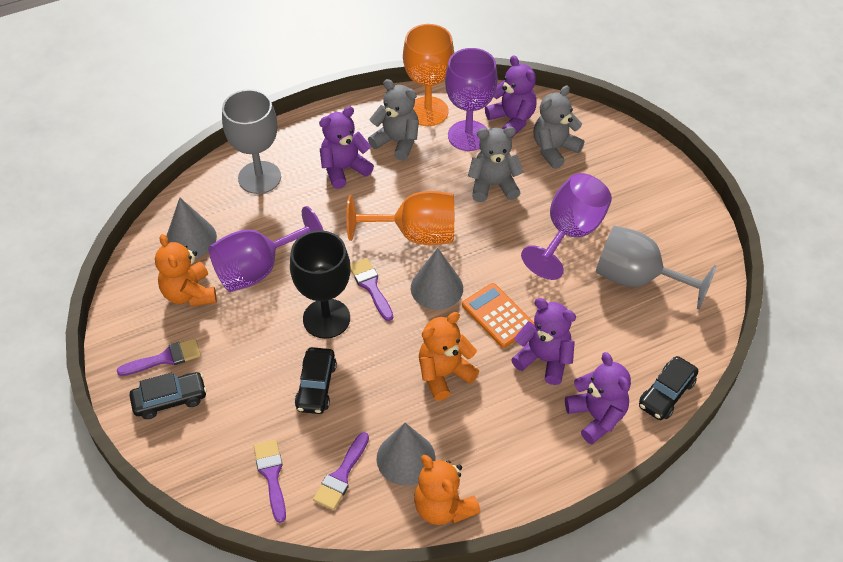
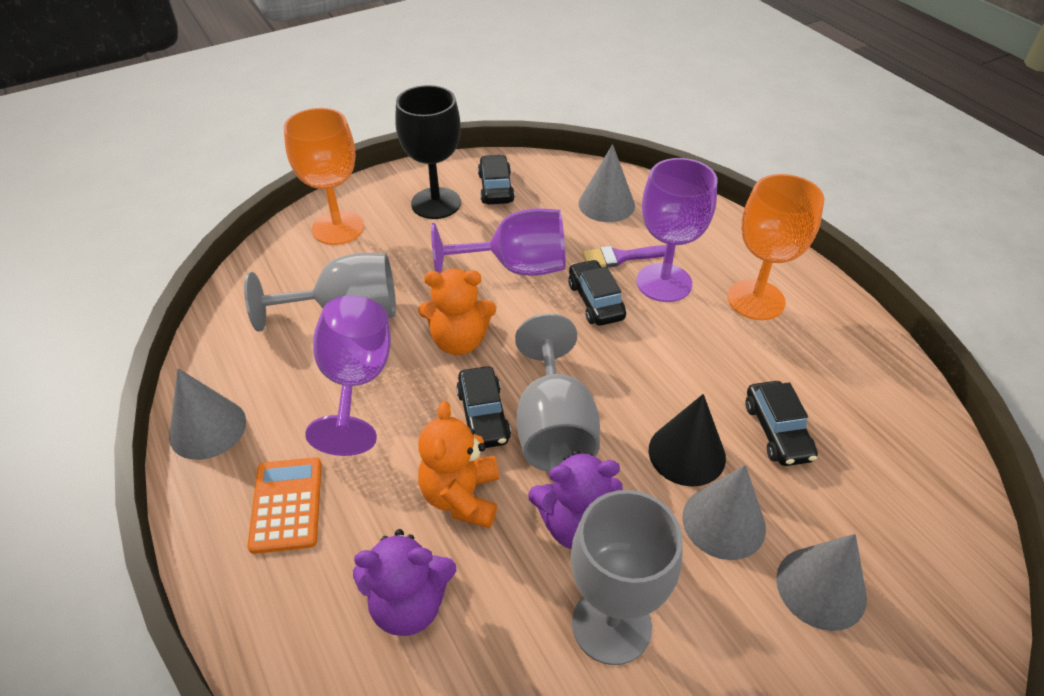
black car: [129,372,207,419] [295,347,337,414] [639,356,698,420] = 3 -> [456,366,511,448] [478,154,515,204] [568,259,626,326] [746,381,818,466] = 4
black cone: none = 0 -> [649,394,726,487] = 1
grey cone: [166,198,217,258] [377,423,436,485] [411,248,463,310] = 3 -> [169,368,246,460] [578,144,635,222] [683,465,766,560] [776,534,867,631] = 4
grey goblet: [222,89,281,194] [596,226,717,310] = 2 -> [244,253,396,332] [515,313,600,472] [571,490,682,665] = 3
grey teddy bear: [368,79,419,161] [468,126,524,202] [534,86,584,169] = 3 -> none = 0
orange teddy bear: [155,234,217,307] [414,455,481,525] [419,312,479,401] = 3 -> [418,401,499,528] [419,269,496,355] = 2
purple brush: [117,338,201,376] [254,440,286,523] [313,432,369,510] [350,258,393,321] = 4 -> [582,245,666,267] = 1
purple teddy bear: [319,106,374,189] [485,55,537,138] [511,298,576,385] [565,352,631,444] = 4 -> [353,529,456,636] [528,450,623,549] = 2

